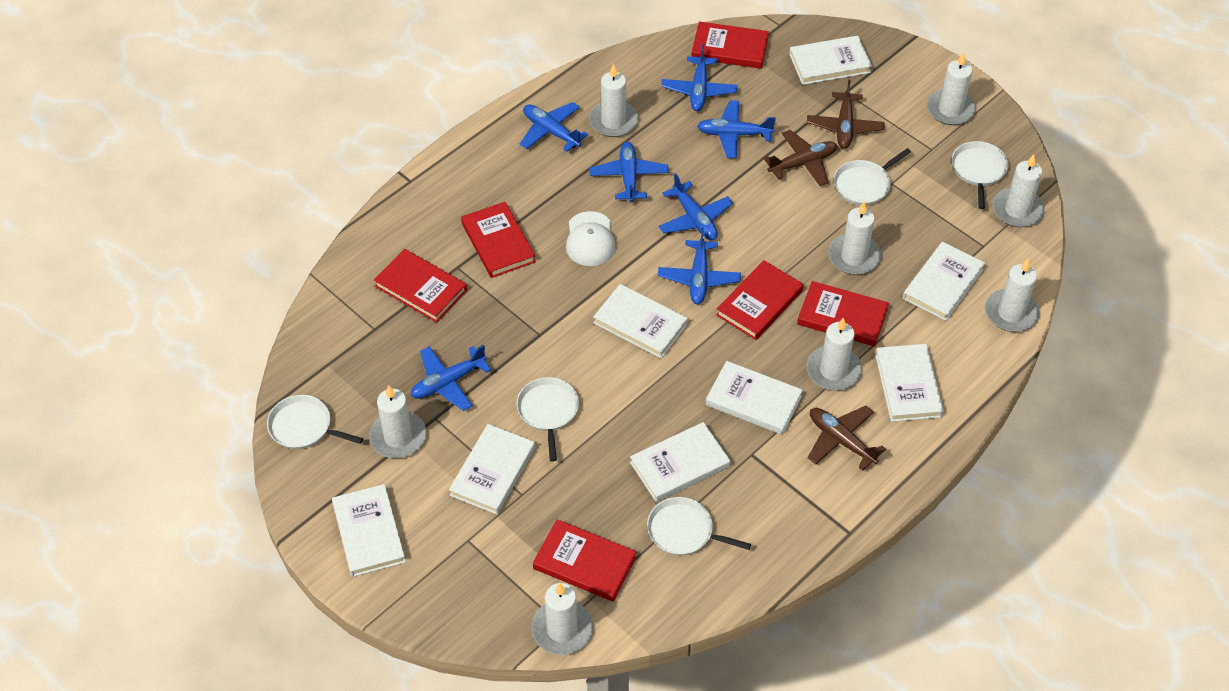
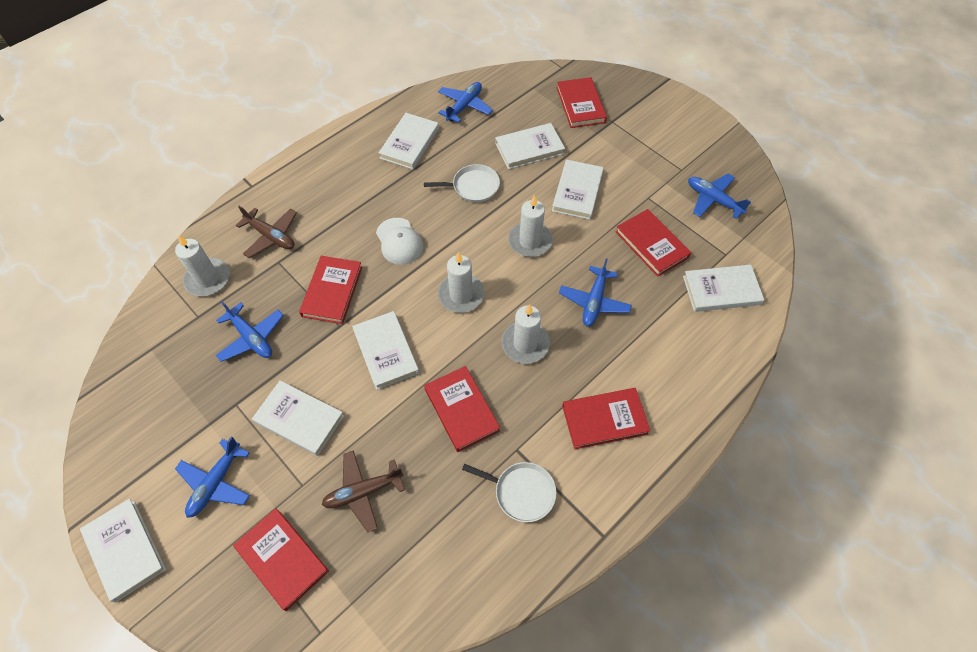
blue plane: [411,345,491,411] [520,102,588,152] [589,142,669,203] [658,228,741,304] [659,173,733,240] [661,44,738,111] [697,100,776,158] = 7 -> [175,436,250,518] [216,301,284,362] [438,82,493,123] [559,259,632,326] [688,174,751,219] = 5
brown plane: [764,130,837,186] [807,80,885,149] [808,406,886,471] = 3 -> [236,206,297,258] [322,450,405,532] = 2
white book: [332,484,406,577] [449,424,535,515] [593,284,688,358] [630,422,730,502] [706,361,803,435] [789,36,872,85] [875,344,944,422] [903,242,985,321] = 8 -> [80,499,166,602] [252,380,344,456] [352,311,419,390] [379,113,439,169] [495,123,565,170] [552,160,604,220] [683,265,764,312] = 7
white candle: [369,385,426,458] [531,583,593,655] [589,64,639,137] [806,318,862,391] [828,202,881,275] [927,52,976,125] [985,259,1040,332] [992,154,1045,227] = 8 -> [175,235,230,296] [438,252,484,313] [501,304,550,364] [508,195,553,257] = 4
white pan: [267,395,363,449] [517,377,579,461] [647,497,751,556] [834,148,911,205] [952,141,1008,209] = 5 -> [424,164,500,202] [462,462,557,522] = 2

